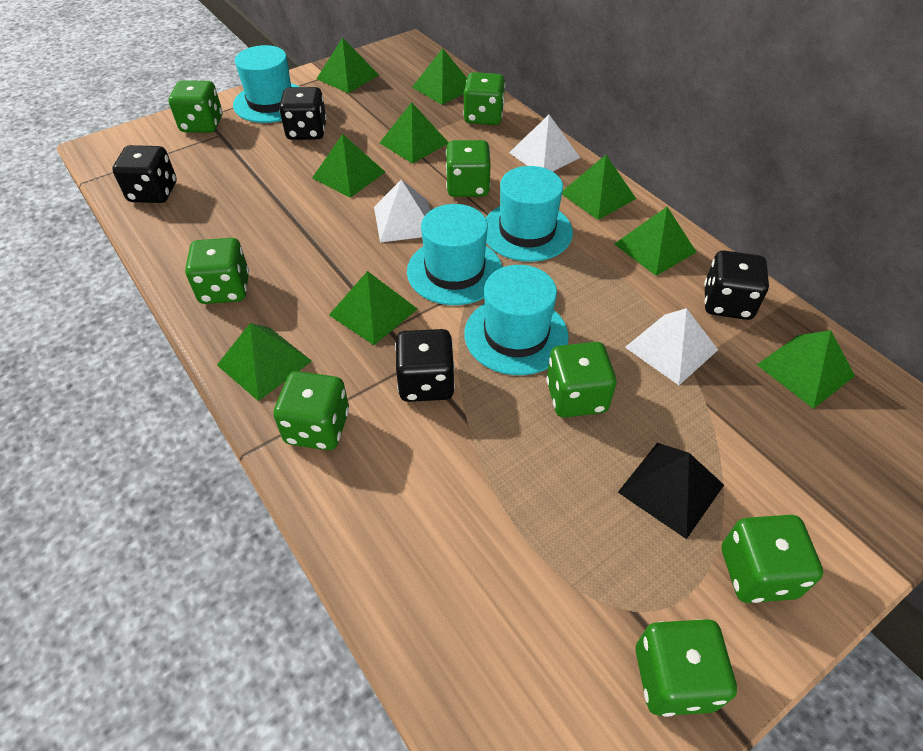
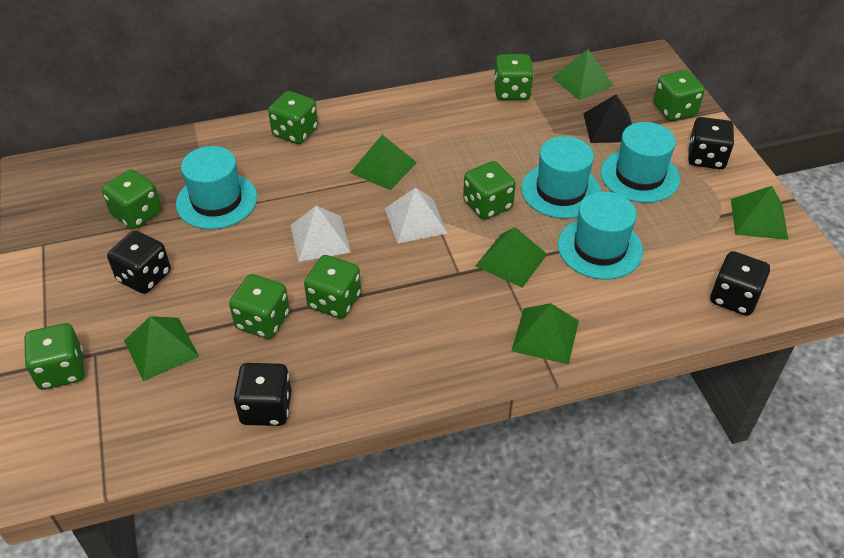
green pyramid: [217,323,312,401] [312,134,385,198] [317,38,379,93] [329,271,417,345] [380,102,449,164] [412,48,467,105] [562,155,636,220] [614,207,696,276] [757,330,855,409] = 9 -> [124,316,199,381] [350,135,417,190] [476,227,547,288] [511,303,579,365] [552,49,614,101] [731,186,788,240] = 6
white pyramid: [374,179,430,242] [509,115,580,172] [625,308,718,385] = 3 -> [291,205,351,262] [385,187,447,244] = 2

